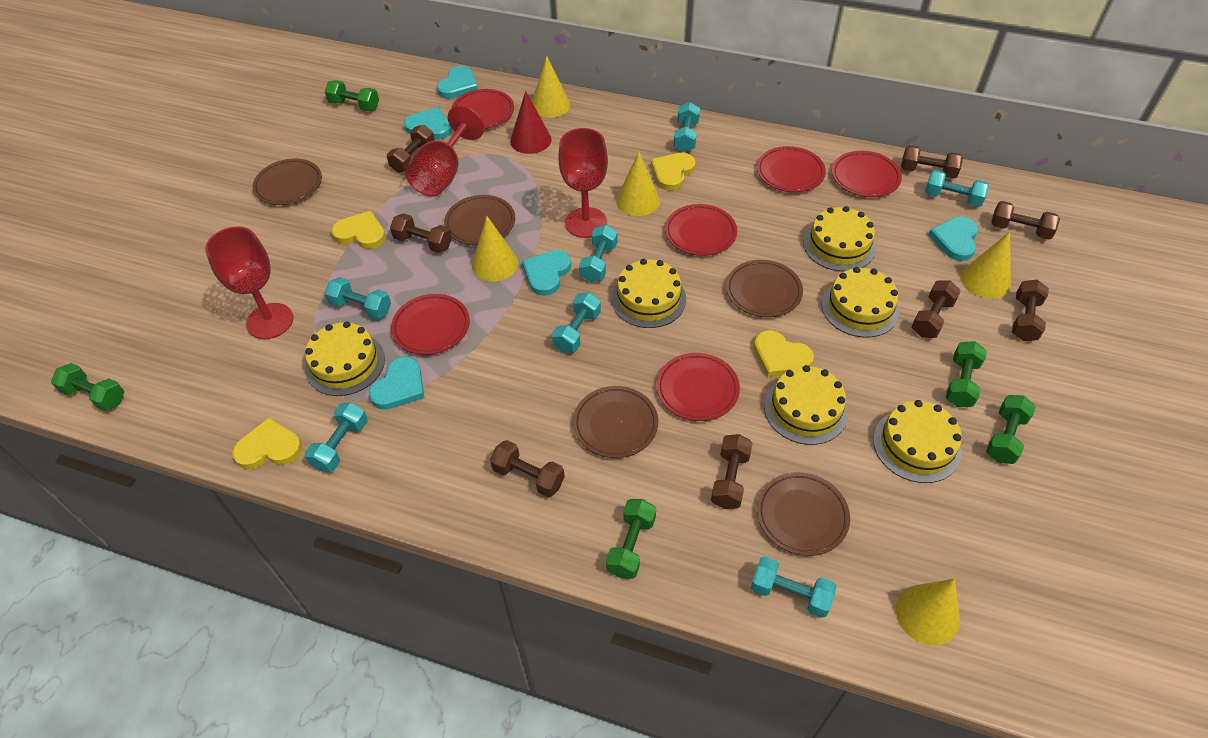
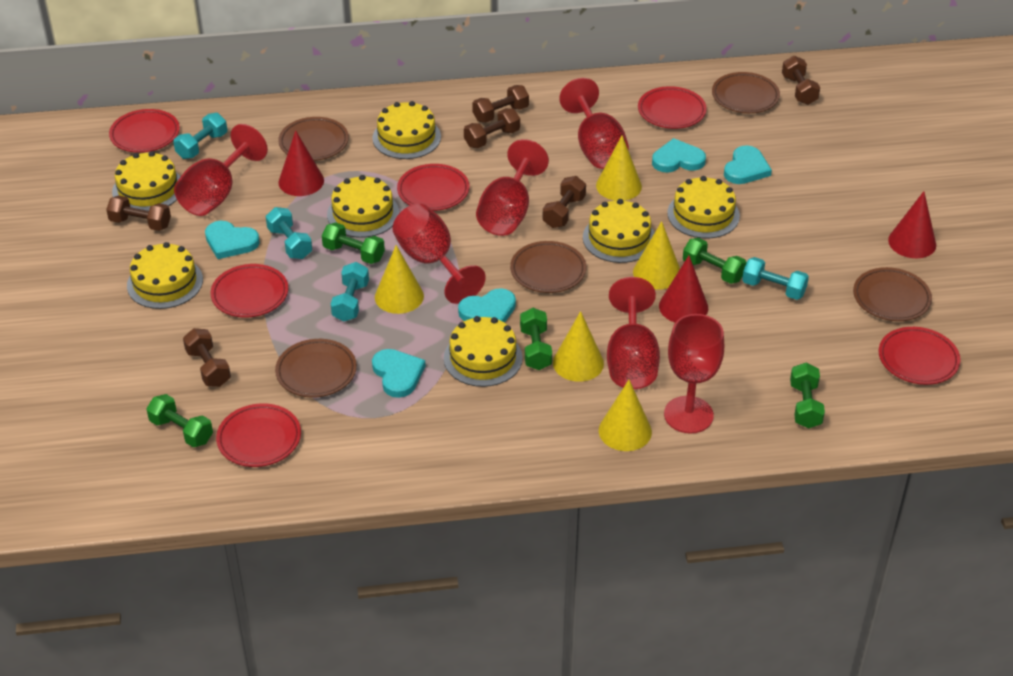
brown dumbbell: [387,125,435,173] [390,213,452,253] [490,440,565,497] [711,434,753,509] [901,145,963,178] [912,281,961,338] [991,201,1060,240] [1012,279,1049,341] = 8 -> [106,195,171,231] [183,328,231,387] [464,108,520,148] [472,85,529,123] [543,176,586,228] [782,56,820,105] = 6
red cone: [510,91,552,154] = 1 -> [278,130,324,196] [659,256,708,322] [888,191,936,258] = 3
red goblet: [205,226,294,339] [405,105,484,196] [558,128,608,238] = 3 -> [174,124,268,216] [393,204,486,304] [476,139,549,236] [559,78,629,169] [607,277,660,389] [664,314,724,434] = 6
turquoise dumbbell: [305,403,368,472] [325,277,391,319] [552,292,601,353] [579,225,618,282] [674,102,700,152] [751,556,836,618] [925,170,989,207] = 7 -> [173,113,227,159] [266,207,312,259] [331,262,369,321] [742,257,809,300] = 4
yellow cake: [305,321,385,396] [611,259,686,328] [764,365,848,445] [803,206,876,271] [822,267,899,338] [873,400,962,483] = 6 -> [112,151,181,211] [127,242,203,309] [327,175,399,238] [372,101,441,159] [444,316,523,387] [583,199,655,263] [667,176,740,239] = 7
yellow heart: [232,418,302,469] [331,211,386,249] [651,153,696,191] [754,330,814,377] = 4 -> none = 0

